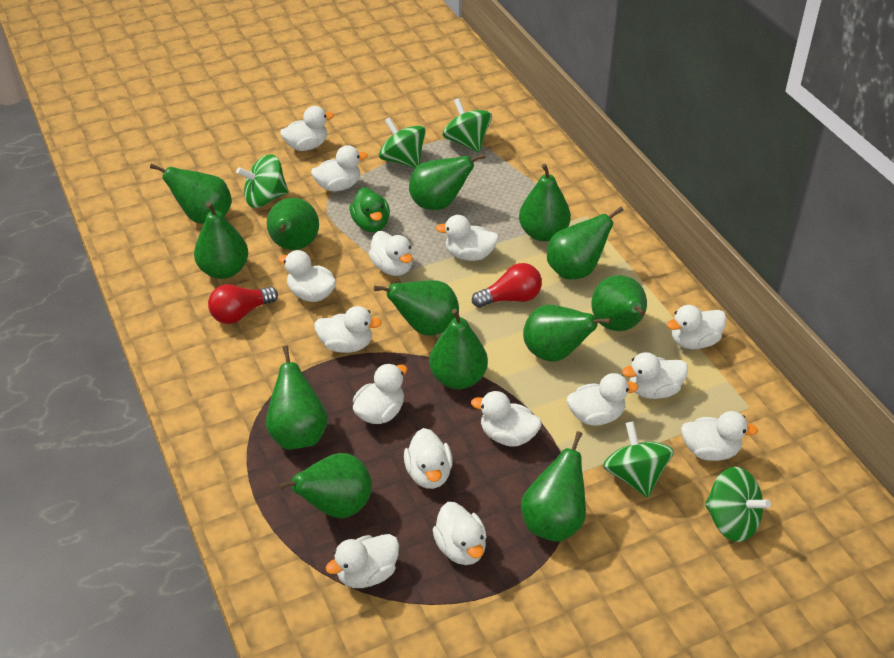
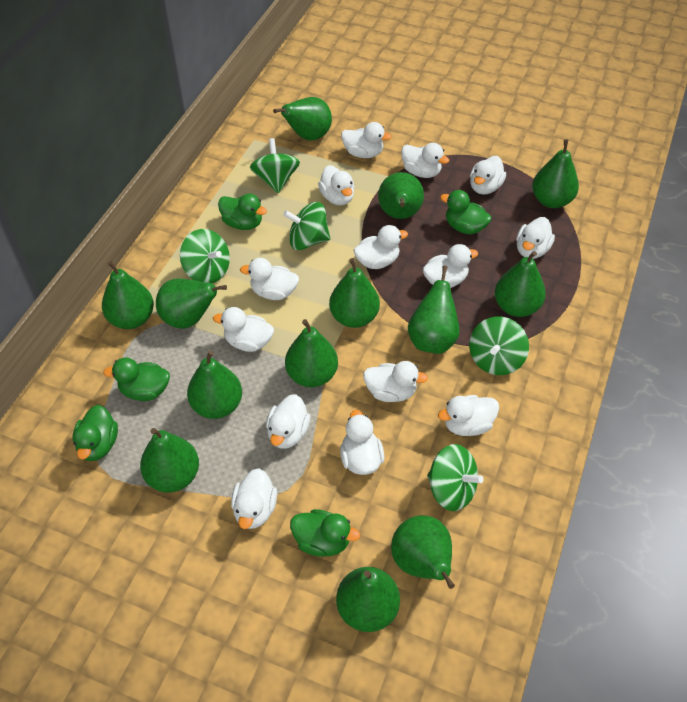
green duck: [350,187,390,232] = 1 -> [72,405,118,461] [103,357,170,401] [218,194,267,230] [290,509,360,557] [440,190,492,234] = 5
red light bulb: [208,284,278,324] [472,263,542,308] = 2 -> none = 0
white duck: [278,250,336,302] [280,106,334,151] [311,145,368,191] [314,306,382,353] [326,534,399,588] [353,363,407,424] [368,231,413,276] [404,428,453,489] [432,502,487,565] [436,215,499,261] [471,391,541,447] [567,373,638,426] [622,352,688,399] [667,305,727,349] [681,411,758,461] = 15 -> [213,307,274,352] [231,468,277,529] [240,258,299,300] [266,394,310,449] [318,165,355,206] [340,410,385,475] [341,122,392,158] [354,225,408,269] [363,361,428,402] [401,143,449,178] [423,244,478,288] [438,395,499,436] [470,156,506,195] [516,217,555,259] = 14

